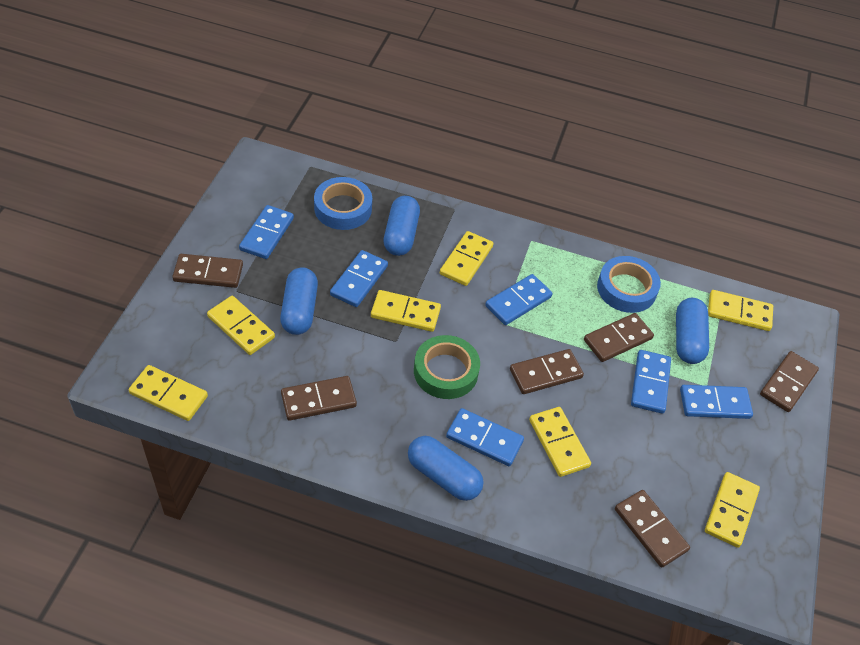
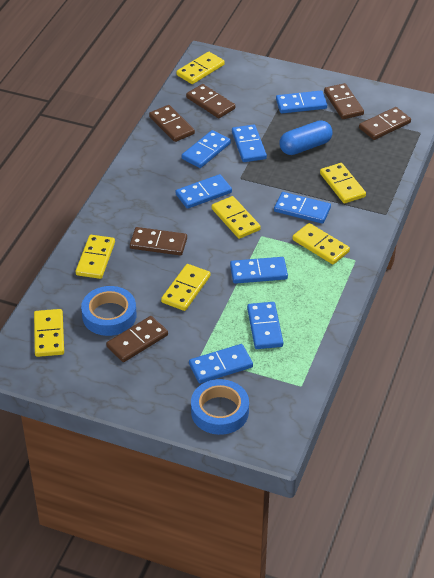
blue capsule: [280,267,318,335] [384,196,420,256] [408,436,484,501] [676,298,709,364] = 4 -> [279,120,333,155] = 1
blue domino: [239,205,294,259] [330,250,388,307] [446,408,524,466] [485,274,553,325] [631,350,671,414] [680,385,753,419] = 6 -> [175,174,232,209] [182,130,231,168] [189,344,253,383] [230,257,288,284] [232,124,267,162] [247,302,283,349] [274,192,331,224] [276,91,327,113] = 8
green tape: [414,335,480,399] = 1 -> none = 0

